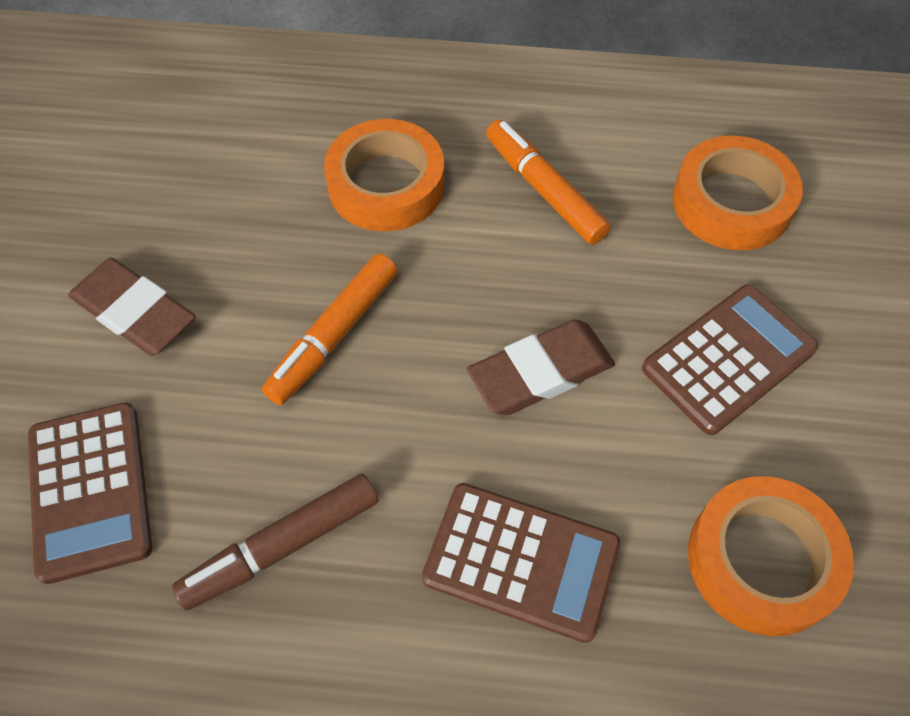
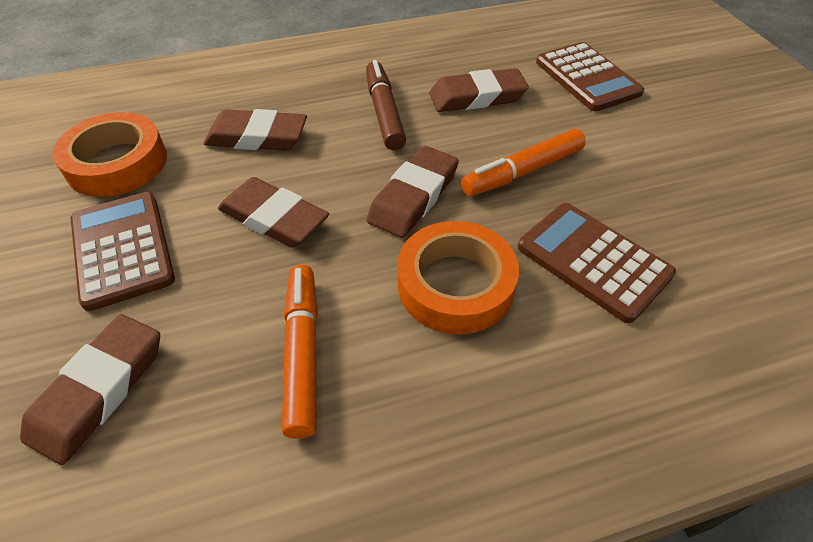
brown eraser: [68,258,196,356] [467,319,615,415] = 2 -> [20,314,160,465] [204,109,307,151] [218,177,329,248] [367,146,459,238] [429,68,529,112] = 5
orange tape: [324,119,444,231] [673,136,803,250] [688,476,854,636] = 3 -> [53,112,167,197] [397,221,519,335] = 2

